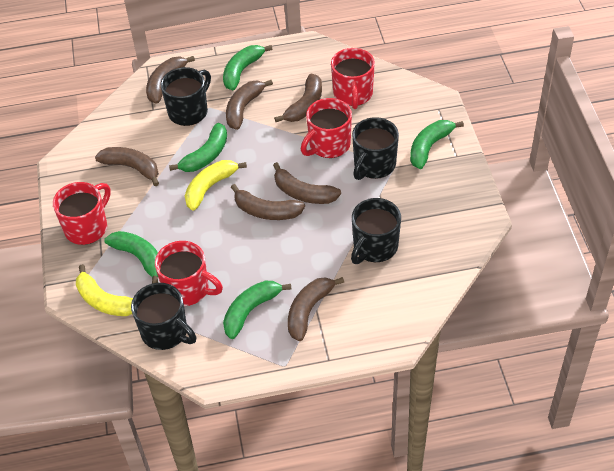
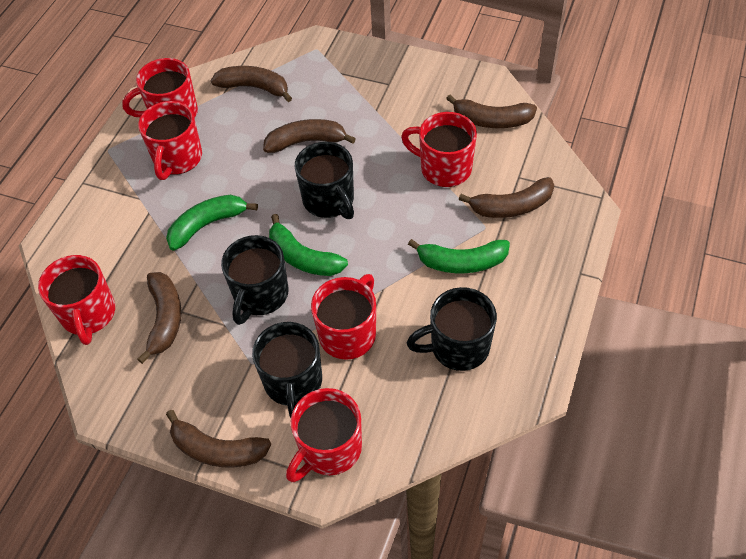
brown banana: [95,147,159,186] [146,56,195,104] [226,80,273,130] [231,184,305,220] [273,162,341,204] [274,74,322,122] [288,277,344,341] = 7 -> [137,272,182,364] [166,410,271,467] [211,66,292,102] [263,119,356,153] [446,95,537,128] [459,177,554,218] = 6
green banana: [104,231,158,283] [169,123,227,172] [223,45,273,90] [223,281,291,339] [410,120,464,169] = 5 -> [166,195,258,250] [269,214,348,276] [408,239,510,273] = 3
red mug: [53,182,111,245] [155,241,223,306] [301,98,352,158] [331,48,375,109] = 4 -> [38,255,115,345] [122,58,198,118] [138,101,202,180] [286,388,362,482] [311,274,376,360] [401,112,477,187] = 6
yellow banana: [76,264,133,316] [185,160,247,211] = 2 -> none = 0

